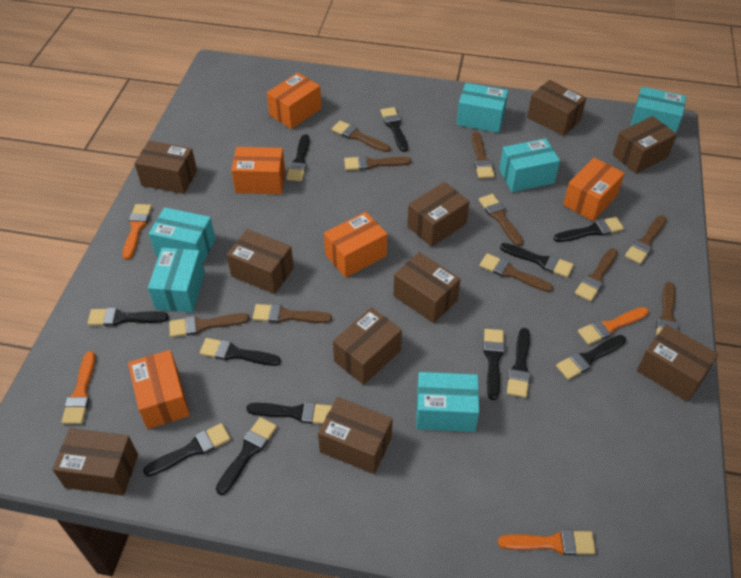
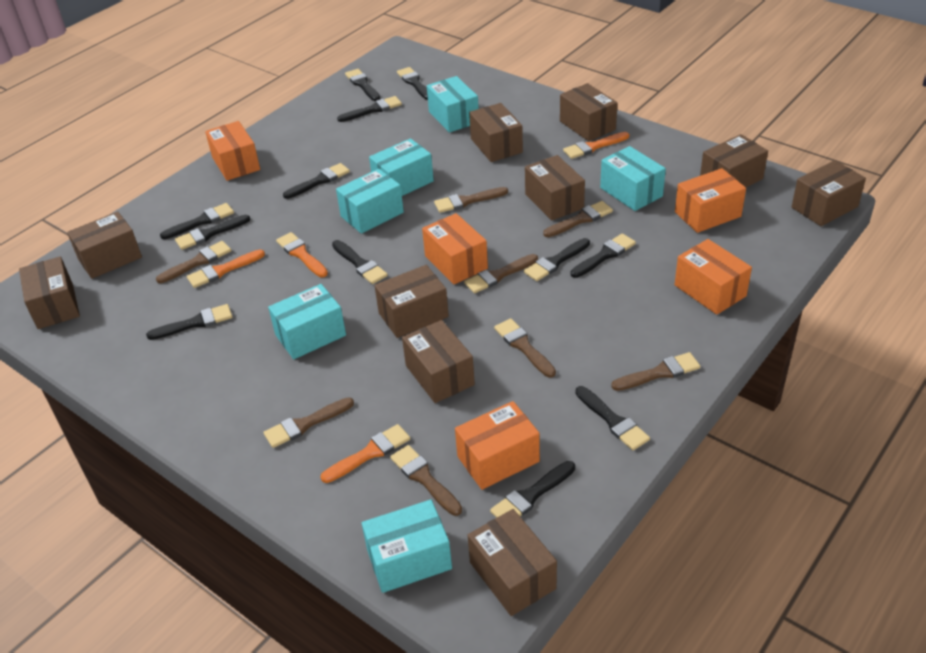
brown brush: [169,313,250,337] [253,304,332,323] [332,121,390,152] [344,156,412,170] [472,132,495,179] [479,194,523,246] [479,253,553,292] [575,248,618,301] [625,215,666,264] [656,282,678,336] = 10 -> [156,241,231,283] [263,397,354,448] [390,445,462,516] [434,187,508,213] [464,254,538,293] [494,318,556,378] [543,201,613,237] [611,352,700,391] = 8

